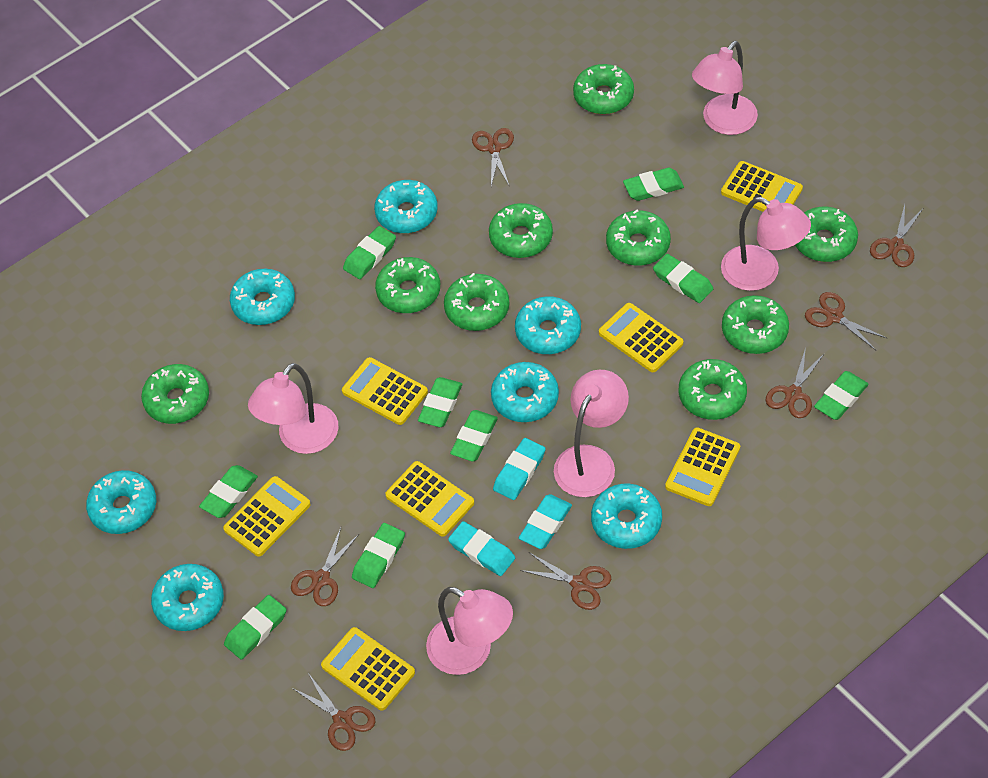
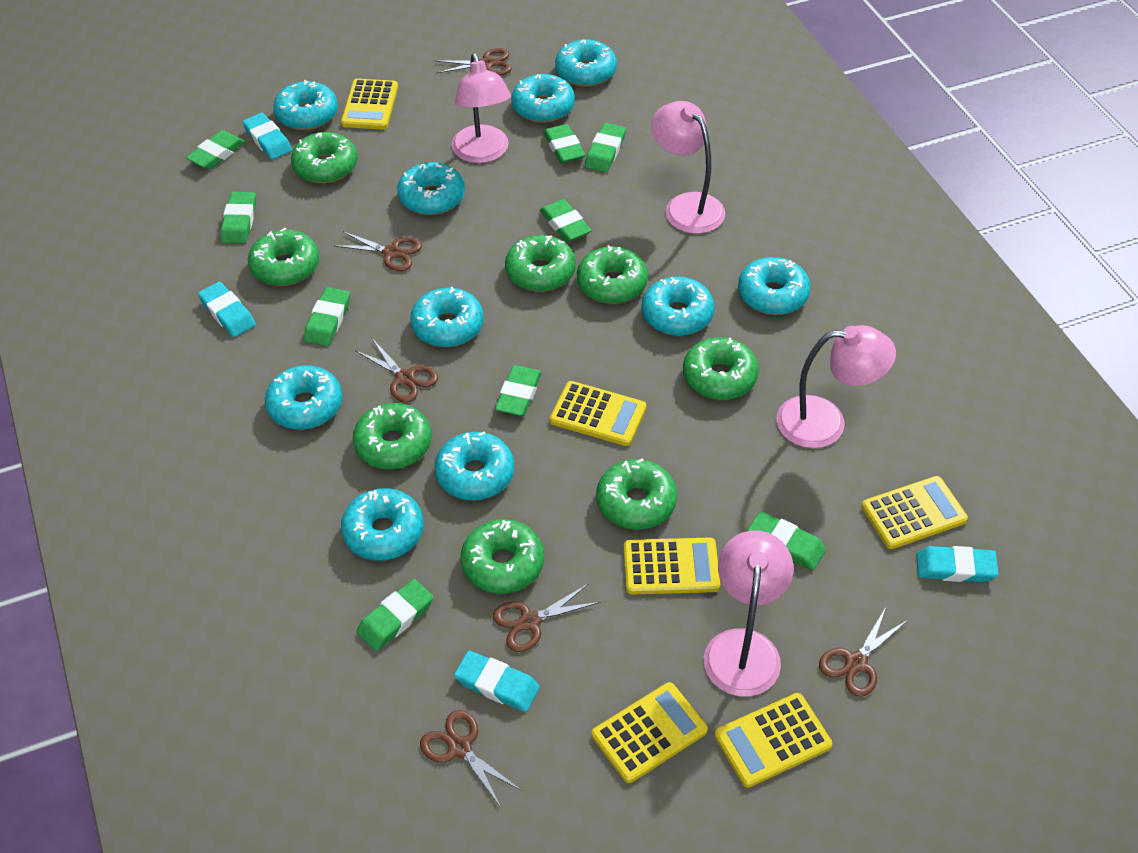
brown scissors: [291,528,359,606] [292,673,376,751] [472,128,514,187] [520,553,611,610] [765,347,825,418] [805,292,887,350] [870,205,923,267] = 7 -> [335,231,422,271] [356,339,438,403] [420,710,522,807] [436,48,512,75] [493,584,600,652] [819,607,908,697] = 6
green donut: [141,364,209,424] [375,257,440,313] [444,273,509,331] [489,203,553,258] [573,64,634,114] [606,210,671,266] [679,359,747,420] [722,295,789,354] [795,207,858,262] = 9 -> [248,228,319,286] [291,132,358,183] [353,403,431,470] [461,519,544,594] [505,235,576,292] [577,245,648,304] [596,458,677,530] [683,337,759,400] = 8
pink lamp: [248,363,339,454] [426,587,513,675] [554,370,629,497] [692,41,758,135] [721,197,811,291] = 5 -> [452,53,511,163] [651,101,725,234] [704,530,793,697] [776,325,896,448] = 4
turquoise donut: [86,470,156,534] [151,564,224,631] [230,269,295,325] [374,180,438,233] [491,362,559,422] [515,296,581,354] [591,484,662,549] = 7 -> [265,365,342,430] [273,80,338,130] [341,488,424,561] [397,162,465,215] [410,287,484,347] [434,431,514,500] [511,74,575,123] [555,39,617,87] [642,277,715,336] [738,257,811,315] = 10
turquoise eraser: [448,521,515,576] [493,438,546,500] [519,494,572,549] = 3 -> [198,282,256,337] [242,113,292,160] [454,651,540,712] [916,546,999,582] = 4
yellow calculator: [223,476,311,556] [321,627,415,711] [342,357,428,425] [385,461,474,536] [599,303,683,372] [665,427,740,506] [721,161,803,212] = 7 -> [341,79,398,129] [550,381,646,446] [592,682,708,783] [624,537,720,595] [715,693,832,788] [862,476,968,549] = 6

